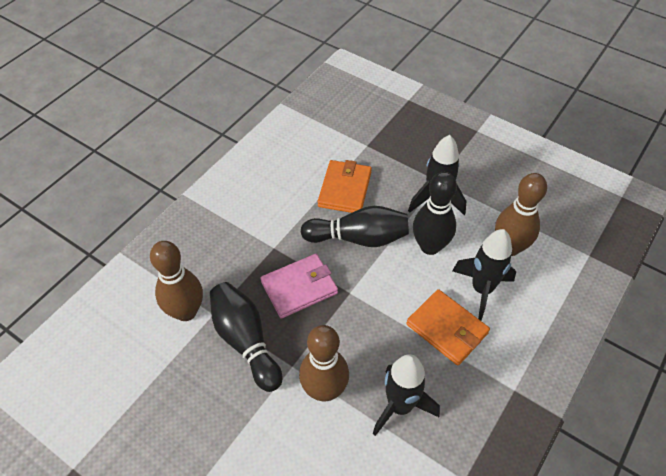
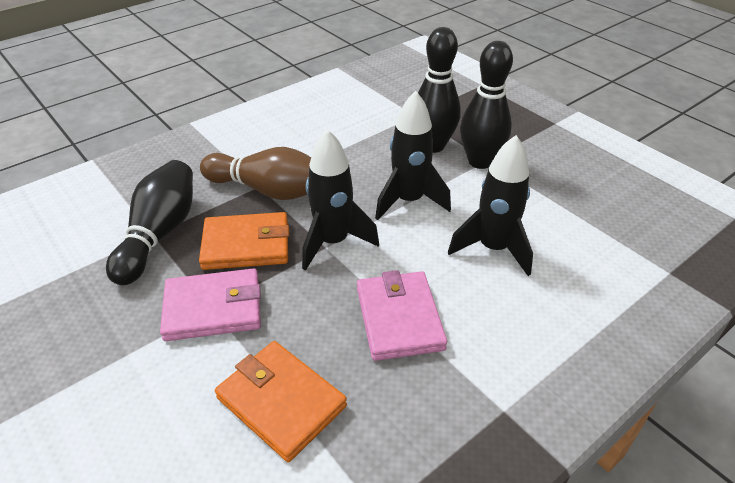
brown bowling pin: [150,241,203,321] [299,325,349,401] [495,173,547,256] = 3 -> [200,147,311,200] = 1
pink wallet: [260,254,338,319] = 1 -> [160,268,261,341] [357,270,447,361] = 2

